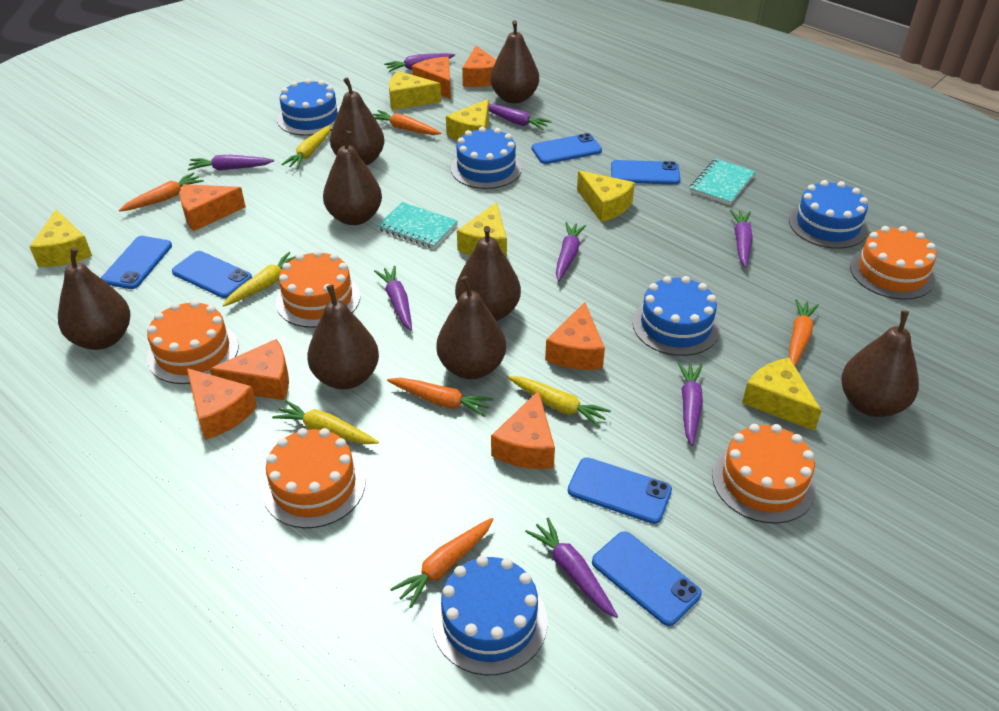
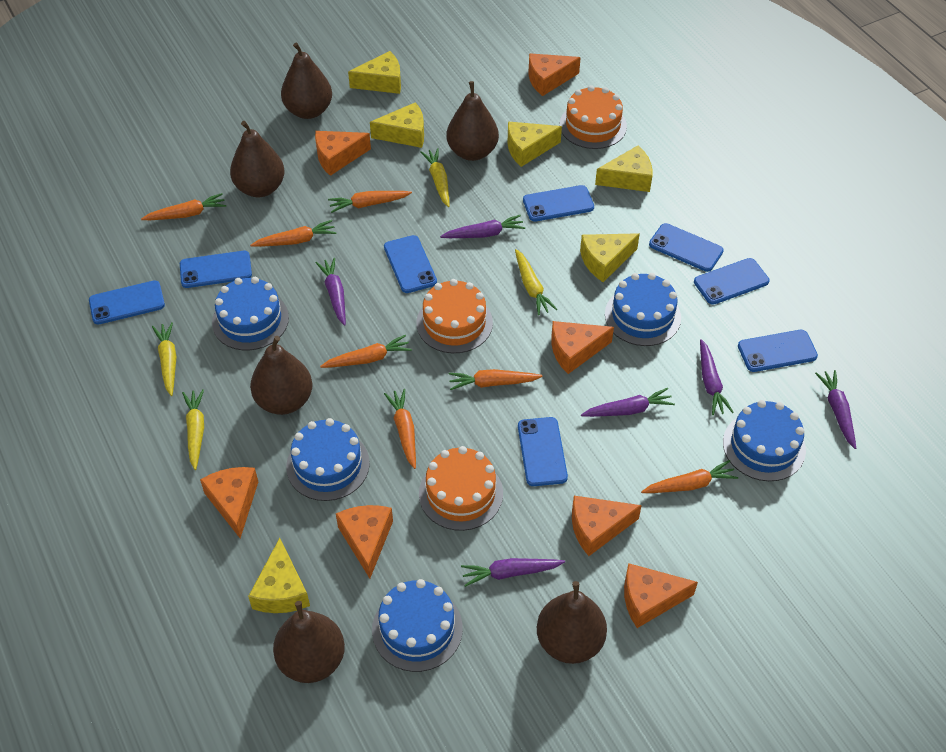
blue phone: [101,236,172,289] [172,251,252,298] [532,133,602,164] [568,457,672,524] [592,531,702,626] [611,160,680,185] = 6 -> [89,280,165,325] [180,251,252,288] [384,235,437,293] [518,417,568,486] [523,185,594,222] [649,223,724,272] [694,258,770,305] [738,330,818,372] = 8
brown pear: [58,248,130,350] [307,284,379,389] [323,131,382,225] [330,77,385,166] [436,276,506,379] [455,226,521,321] [490,20,539,104] [841,310,919,417] = 8 -> [230,121,285,197] [250,336,312,415] [273,601,345,683] [281,42,332,119] [446,81,499,161] [537,581,607,664] = 6
orange cake: [147,300,239,384] [262,428,366,528] [275,250,360,328] [712,424,816,524] [850,226,936,300] = 5 -> [416,279,493,353] [419,446,503,531] [560,85,627,149] = 3
orange carrot: [119,172,204,211] [373,110,442,135] [387,378,494,417] [390,518,494,608] [789,299,819,366] = 5 -> [141,193,226,220] [250,220,336,247] [320,335,412,368] [328,191,412,213] [384,389,416,469] [449,369,543,390] [641,460,738,493] = 7
purple carrot: [188,155,274,171] [374,266,412,330] [384,53,455,72] [489,104,552,130] [525,518,618,618] [556,222,586,281] [678,362,703,446] [730,210,753,267] = 8 -> [316,258,346,326] [440,215,525,238] [461,558,565,587] [581,388,675,417] [700,339,734,415] [815,370,856,449] = 6
turquoise notebook: [377,202,458,249] [690,159,756,205] = 2 -> none = 0

